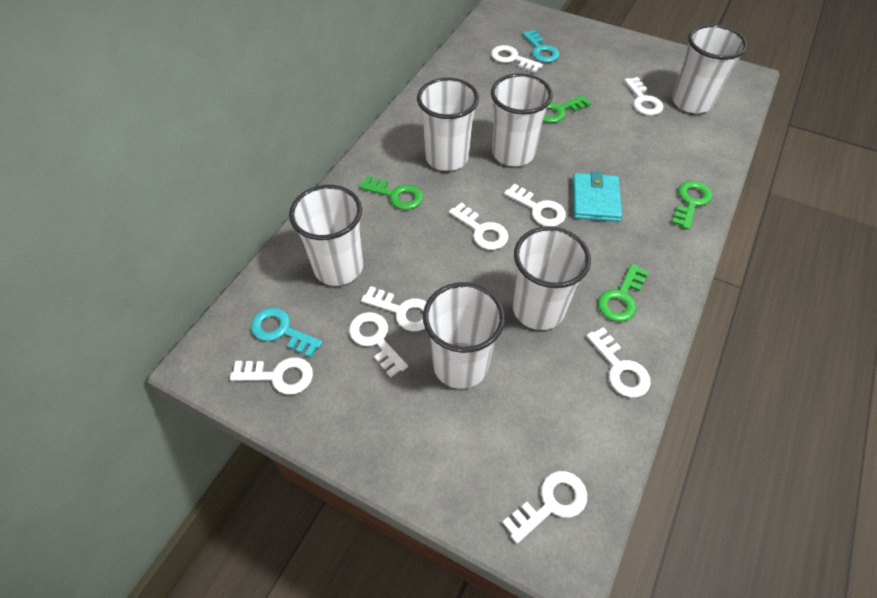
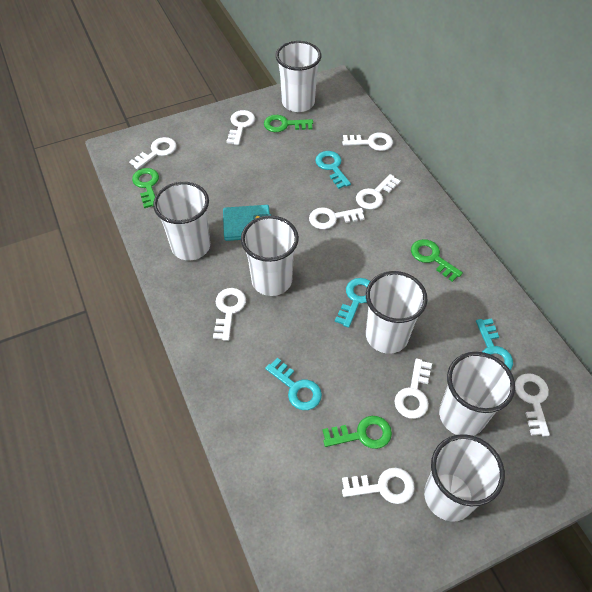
turquoise key: [251,308,323,358] [522,30,560,63] = 2 -> [265,358,322,410] [315,151,351,189] [335,278,370,328] [476,318,513,370] = 4

